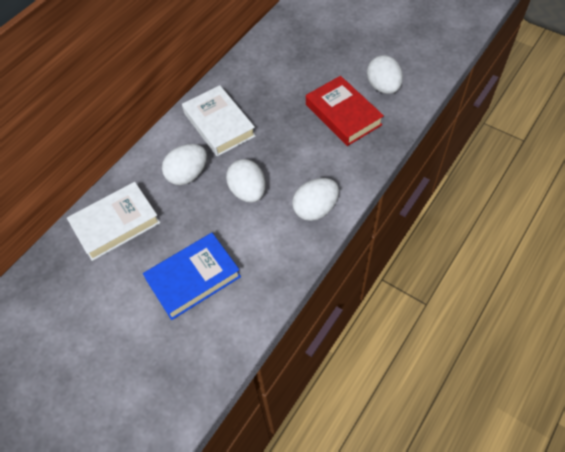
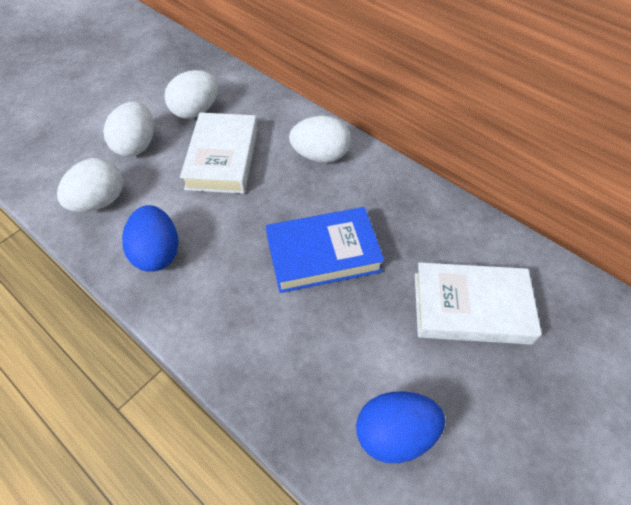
blue egg: none = 0 -> [122,205,178,272] [356,391,445,463] = 2
red book: [306,76,384,146] = 1 -> none = 0

